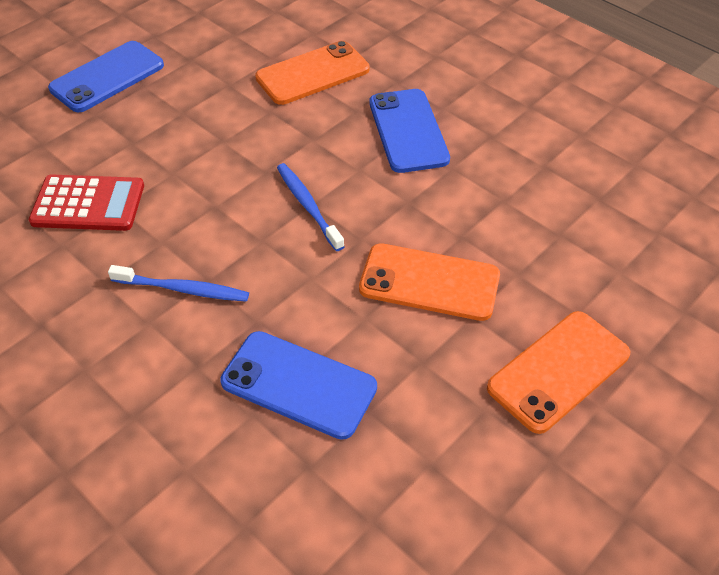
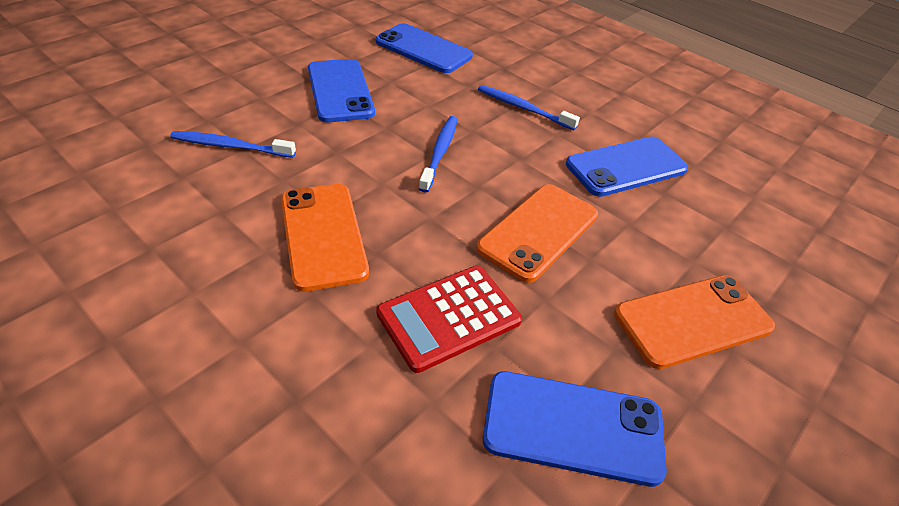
blue phone: [48,41,164,113] [220,331,377,440] [369,89,450,173] = 3 -> [308,59,375,122] [375,23,473,73] [483,371,667,487] [566,136,688,197] = 4
blue toothbrush: [108,265,249,302] [277,163,345,251] = 2 -> [170,131,296,158] [419,116,458,193] [478,85,580,130] = 3

